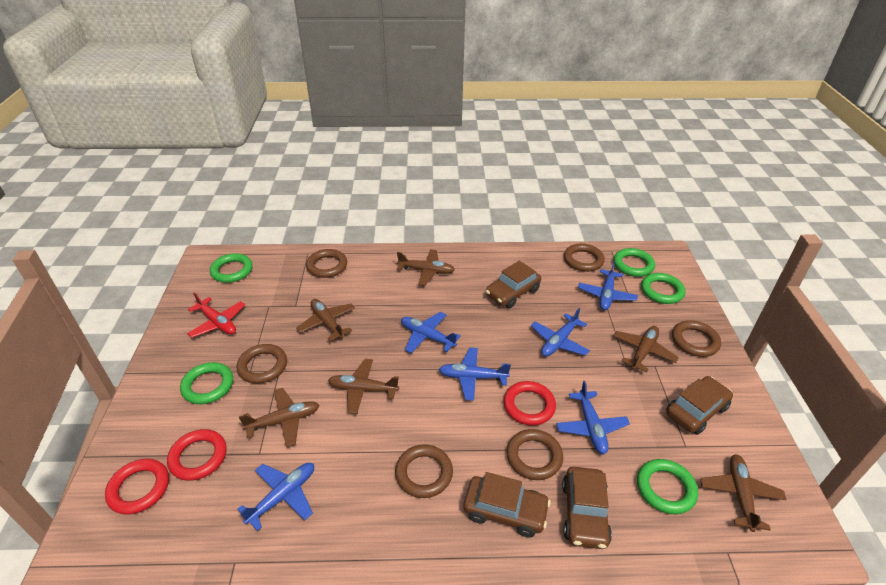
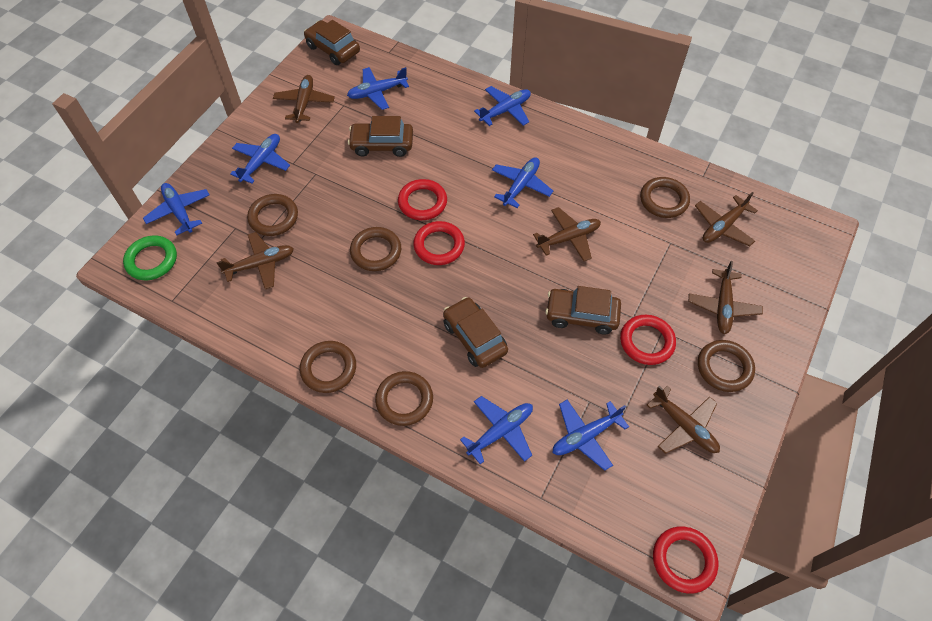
blue plane: [237,463,314,531] [401,312,461,353] [439,348,511,401] [531,308,590,357] [556,381,630,454] [578,261,638,310] = 6 -> [143,183,210,235] [230,134,290,184] [347,67,409,110] [460,396,533,464] [474,86,531,126] [492,157,553,208] [553,400,629,471] = 7
green ring: [180,362,233,404] [210,253,253,283] [613,248,655,277] [637,459,698,514] [641,273,685,304] = 5 -> [123,235,177,280] = 1
red plane: [187,292,245,338] = 1 -> none = 0
red ring: [105,459,169,515] [167,429,227,481] [504,381,556,426] = 3 -> [398,179,447,220] [413,221,465,265] [620,315,676,365] [653,527,718,594] = 4

